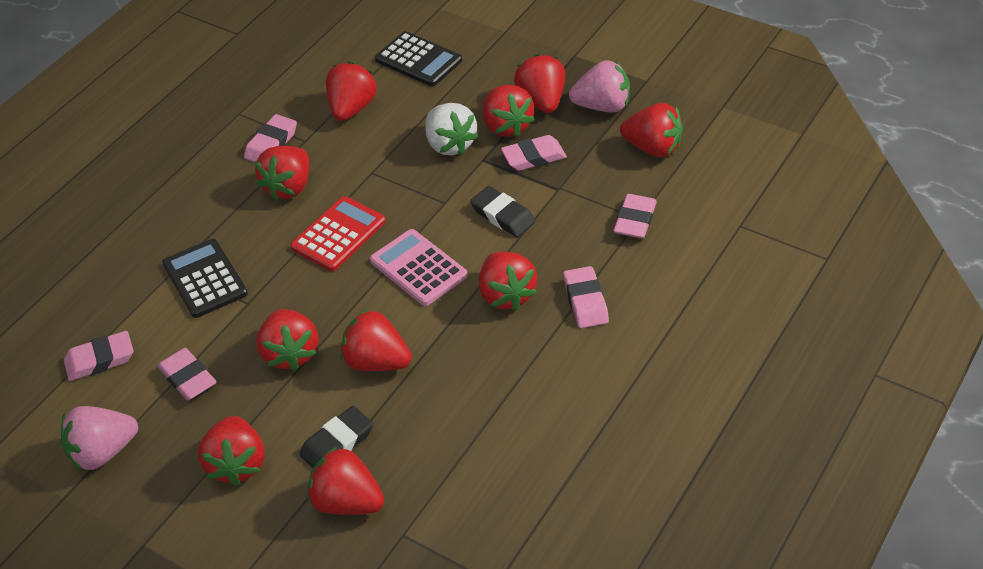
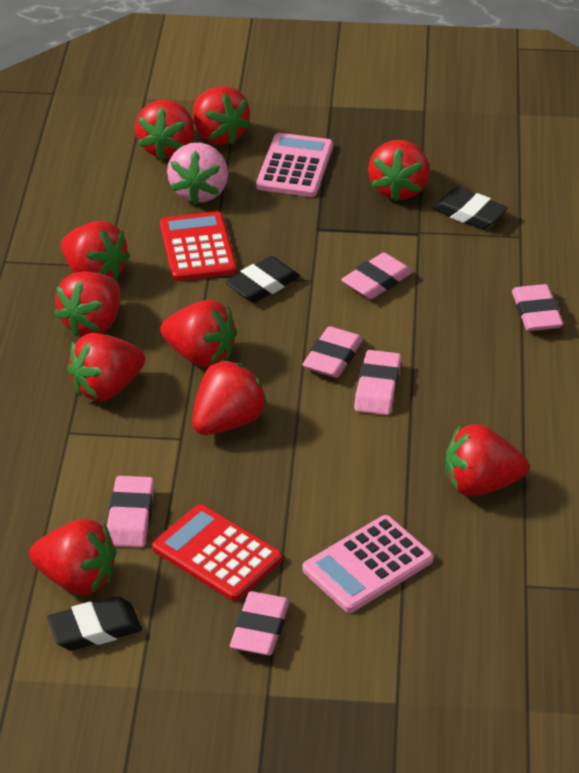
black calculator: [162,239,248,318] [375,31,462,86] = 2 -> none = 0
black eraser: [300,406,373,468] [470,186,535,237] = 2 -> [47,597,142,651] [225,256,300,303] [432,187,508,229] = 3
pink calculator: [370,229,468,306] = 1 -> [256,133,333,197] [303,515,433,613] = 2
pink strawberry: [61,406,138,470] [569,60,630,112] = 2 -> [167,142,228,204] = 1
red calculator: [291,196,386,271] = 1 -> [152,504,282,601] [160,211,237,281] = 2
white strawberry: [425,103,478,155] = 1 -> none = 0

